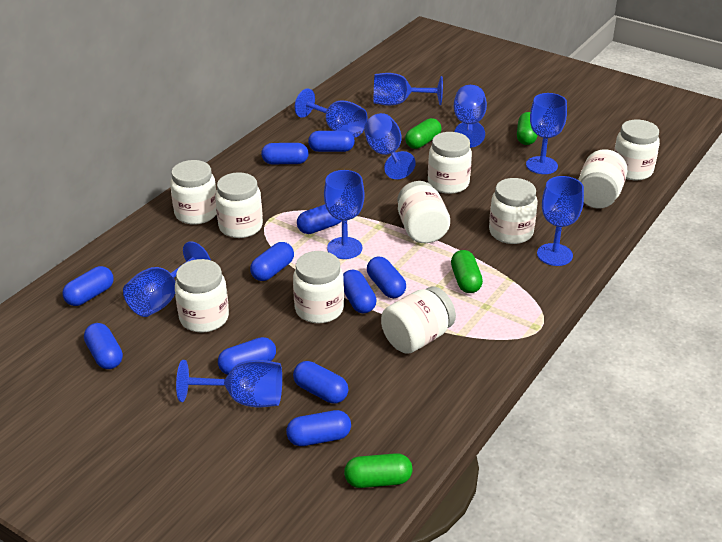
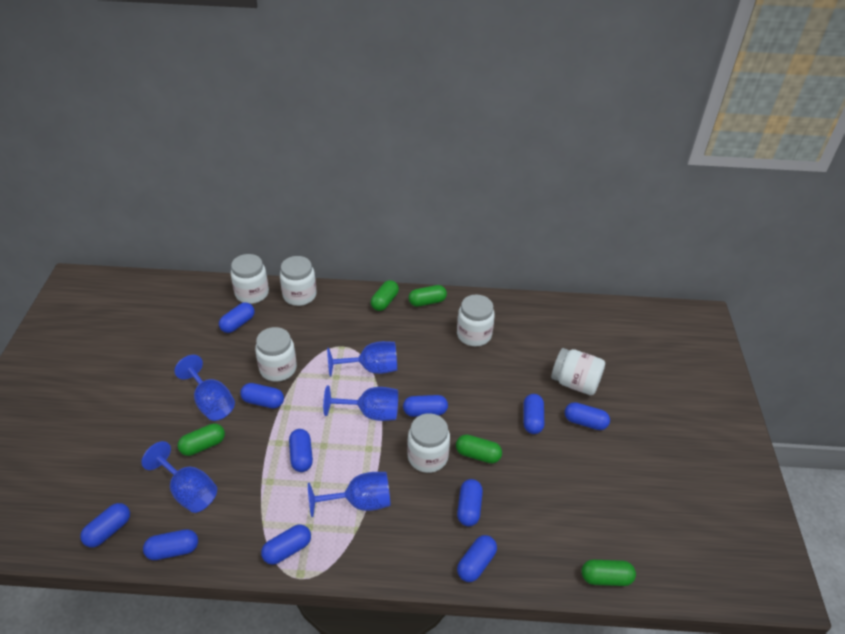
blue goblet: [123,241,211,317] [176,360,282,407] [295,88,367,138] [324,170,365,259] [364,113,416,179] [374,73,443,106] [454,85,487,148] [526,93,567,174] [537,176,584,266] = 9 -> [141,441,217,513] [174,355,235,421] [308,472,391,517] [323,385,398,421] [327,341,397,377] = 5
green capsule: [344,453,412,488] [405,118,442,149] [451,250,483,293] [517,112,538,145] = 4 -> [178,423,225,456] [371,280,399,311] [408,285,447,307] [456,435,502,464] [581,560,636,586] = 5
white jar: [170,160,217,225] [175,259,229,333] [215,172,263,238] [293,251,344,323] [381,286,456,354] [397,181,450,243] [428,132,472,194] [489,178,538,244] [578,149,627,209] [614,120,660,180] = 10 -> [231,254,269,304] [255,327,297,382] [280,256,316,306] [407,413,450,473] [457,295,495,346] [551,348,605,395] = 6

